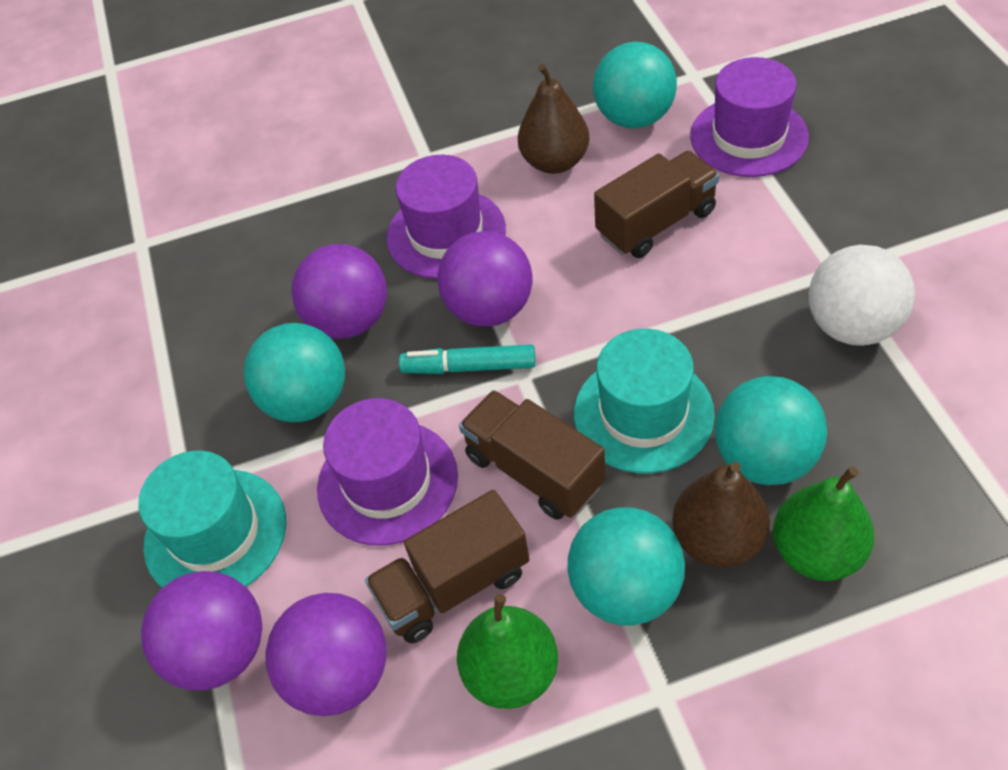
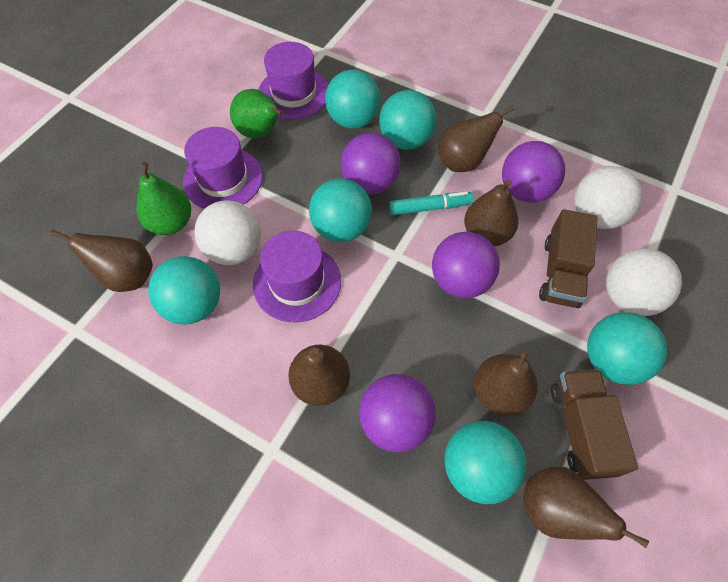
brown pear: [518,64,589,174] [672,462,770,568] = 2 -> [50,230,153,292] [288,345,350,406] [438,105,515,172] [464,180,518,246] [474,349,537,416] [523,467,649,548] = 6
brown truck: [365,490,530,643] [459,390,606,520] [594,151,720,258] = 3 -> [539,209,598,308] [551,369,638,480] = 2
turquoise ball: [244,323,345,422] [568,507,685,626] [593,42,677,128] [715,376,827,485] = 4 -> [148,256,220,325] [309,178,372,242] [325,70,381,129] [379,90,437,150] [444,421,526,504] [587,312,667,385] = 6
turquoise hat: [138,451,286,588] [574,329,715,473] = 2 -> none = 0
white ball: [809,245,915,346] = 1 -> [194,200,261,265] [574,166,642,229] [606,248,682,316] = 3

